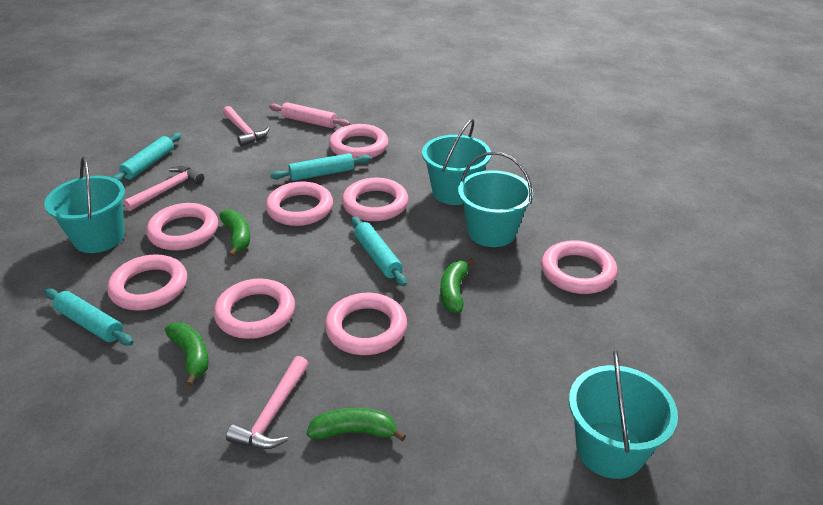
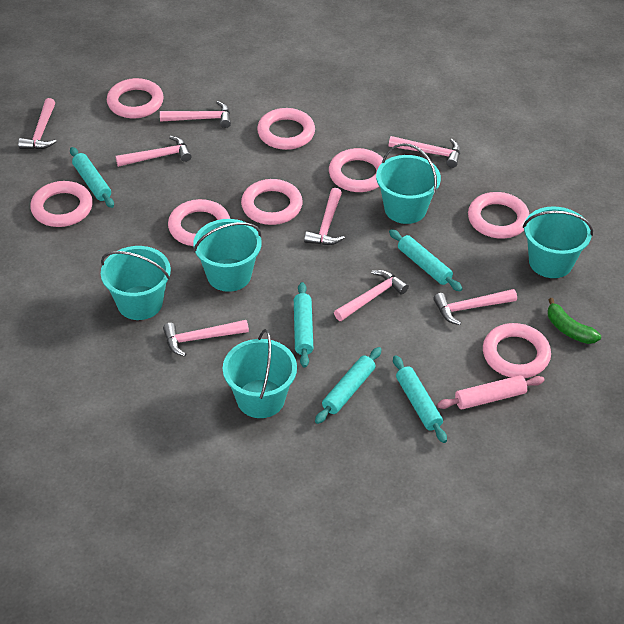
green banana: [165,323,209,386] [219,210,250,257] [307,408,406,442] [440,258,474,313] = 4 -> [547,298,601,344] = 1
pink hammer: [123,166,204,211] [223,106,270,147] [226,356,309,449] = 3 -> [18,98,57,150] [116,136,191,167] [160,101,231,128] [163,320,249,357] [304,188,345,245] [334,270,409,321] [389,136,460,168] [433,289,517,325] = 8
turquoise bucket: [44,156,125,253] [422,119,491,205] [458,151,533,247] [569,350,678,479] = 4 -> [101,246,171,320] [193,219,262,292] [223,329,297,418] [376,143,441,224] [523,206,593,278] = 5
turquoise rolling pin: [45,288,133,346] [112,133,181,181] [270,153,371,181] [351,216,407,286] = 4 -> [70,147,114,208] [294,282,313,368] [315,347,382,424] [389,229,463,291] [393,355,447,443] = 5

